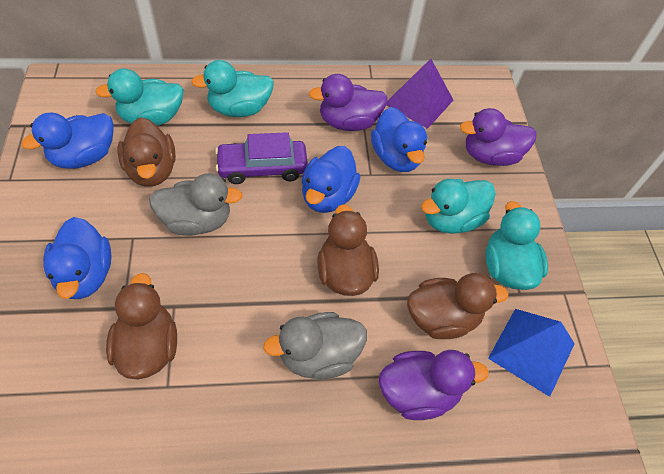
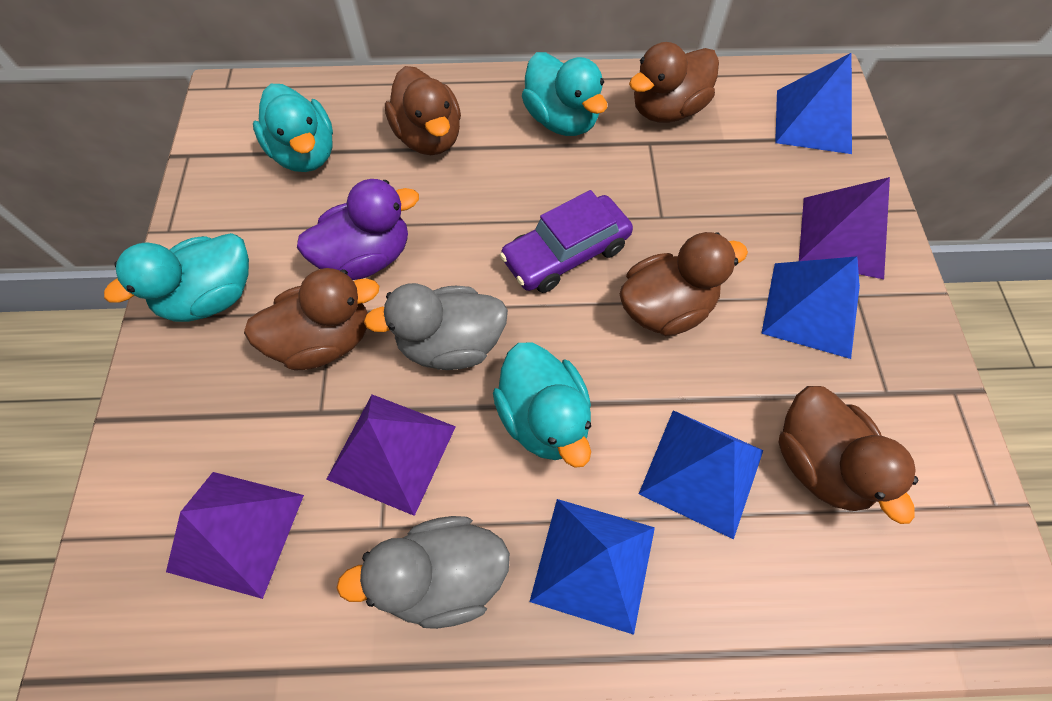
blue duck: [21,113,113,169] [43,217,111,299] [301,146,360,213] [371,107,427,172] = 4 -> none = 0
blue pyramid: [488,309,575,397] = 1 -> [530,499,655,635] [639,410,763,539] [761,256,860,359] [775,52,852,154] = 4
brown duck: [106,273,177,380] [117,117,176,187] [317,204,379,296] [407,273,508,339] = 4 -> [244,268,379,371] [385,66,461,155] [620,232,748,336] [629,42,719,123] [778,386,918,524] = 5
purple duck: [309,74,388,131] [379,350,489,420] [460,108,537,166] = 3 -> [297,179,419,280] = 1
purple pyramid: [387,59,453,129] = 1 -> [166,472,304,599] [326,394,456,516] [799,177,890,279] = 3

